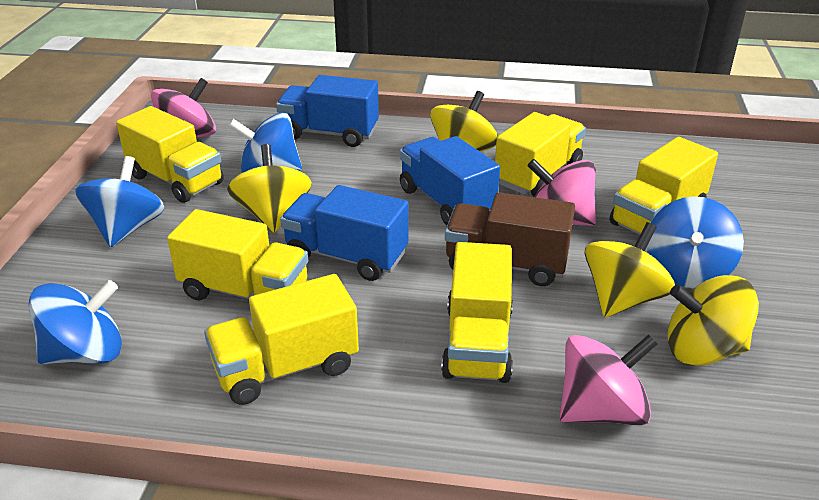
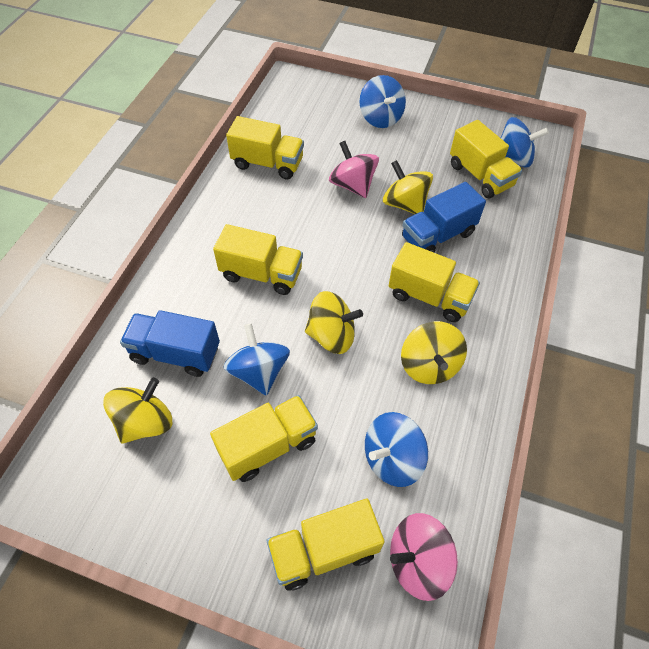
blue truck: [276,75,379,147] [280,185,408,281] [400,136,500,225] = 3 -> [120,310,220,377] [402,182,486,252] = 2
brown truck: [445,192,575,286] = 1 -> none = 0
pink spinning top: [151,78,216,138] [527,159,596,226] [560,334,657,426] = 3 -> [329,141,379,198] [390,513,458,601] = 2

